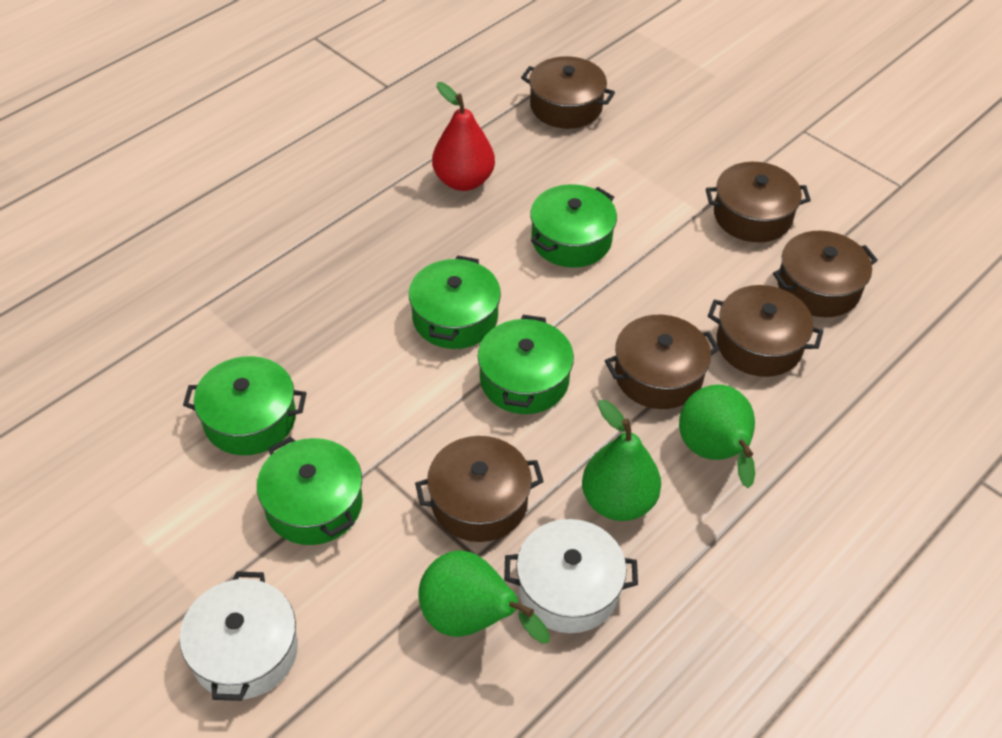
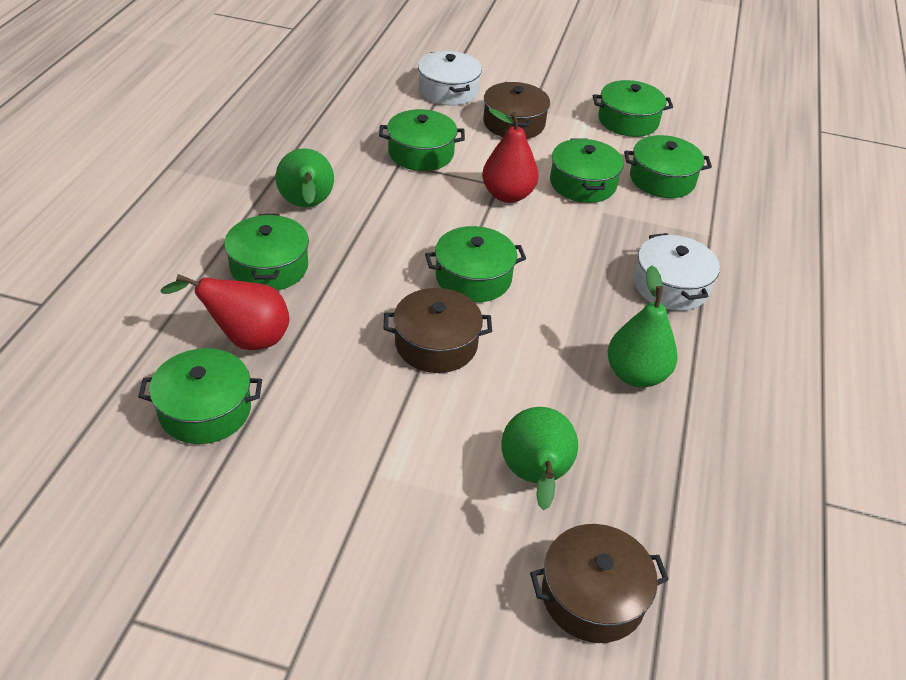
brown pot: [415,436,544,542] [521,56,615,129] [605,315,720,409] [706,162,811,242] [708,285,823,377] [773,231,878,317] = 6 -> [384,288,492,373] [483,82,550,139] [530,524,669,643] = 3
green pot: [183,356,306,455] [257,436,363,545] [409,255,501,349] [478,315,574,414] [530,184,617,268] = 5 -> [138,348,262,444] [224,214,309,290] [379,109,465,171] [425,226,526,302] [550,138,624,203] [593,80,673,137] [624,135,712,198] = 7
red pear: [432,82,495,191] = 1 -> [160,274,289,350] [482,108,539,203] = 2

